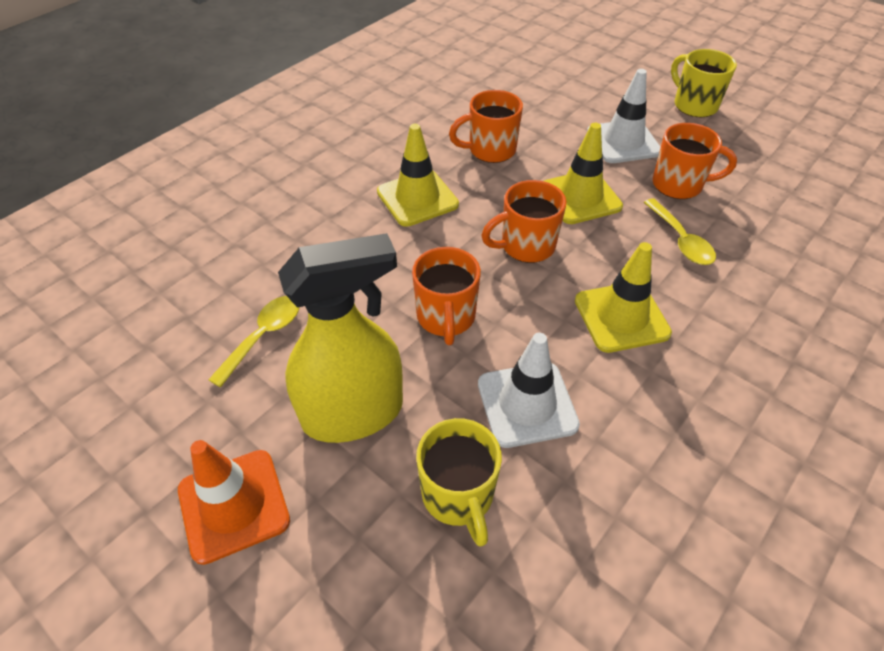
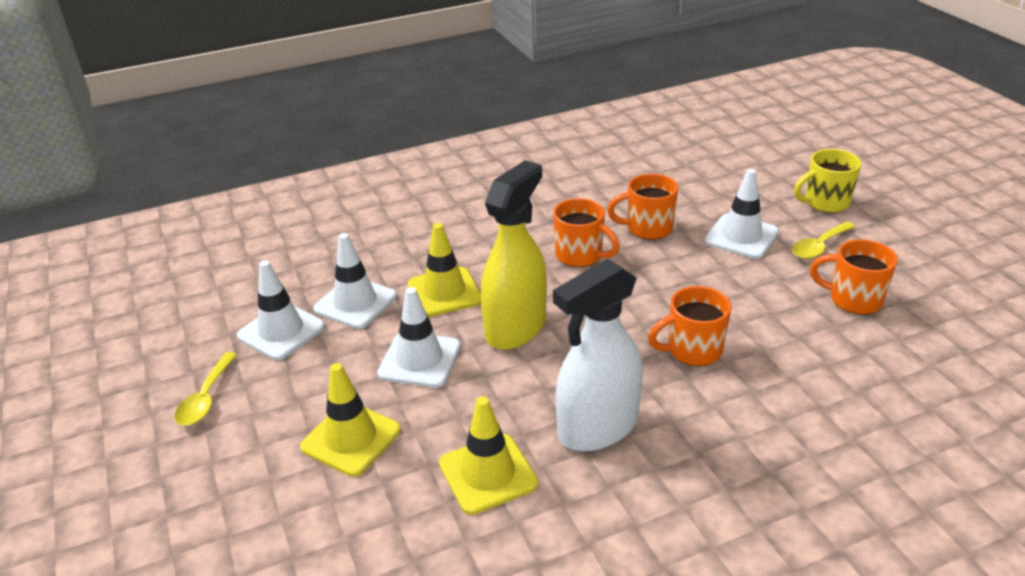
orange traffic cone: [178,440,290,565] = 1 -> none = 0
white spray bottle: none = 0 -> [553,259,643,451] = 1
white traffic cone: [478,333,580,448] [587,69,661,163] = 2 -> [237,260,325,360] [313,233,397,329] [377,287,461,388] [705,169,779,259] = 4
yellow mug: [416,418,502,547] [671,49,737,117] = 2 -> [794,149,862,213] = 1

